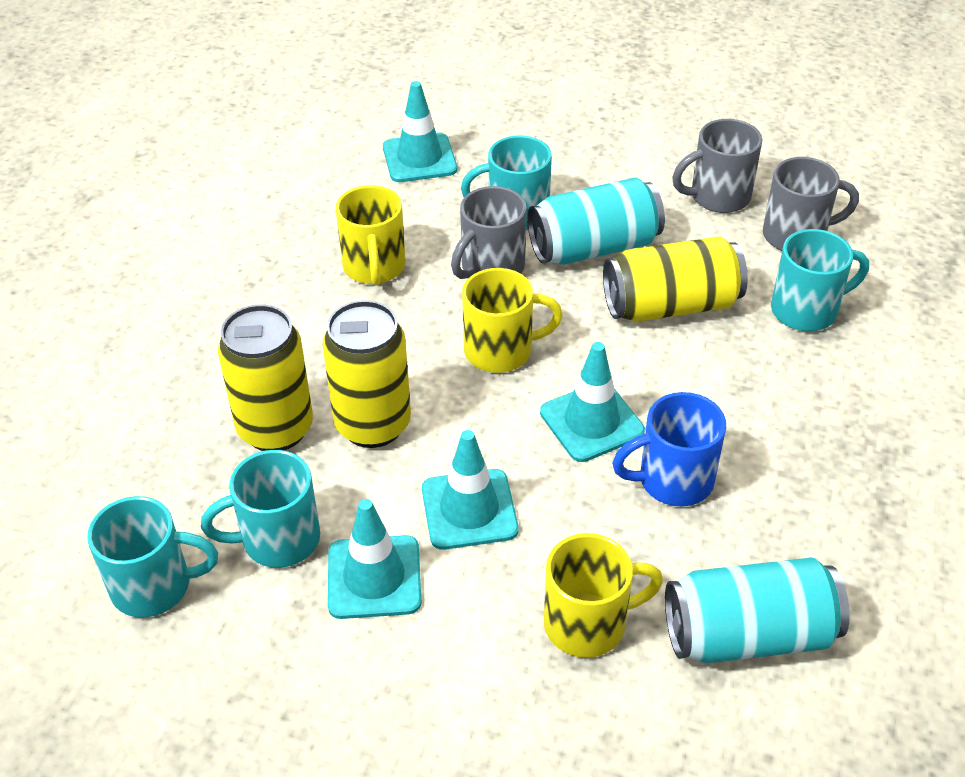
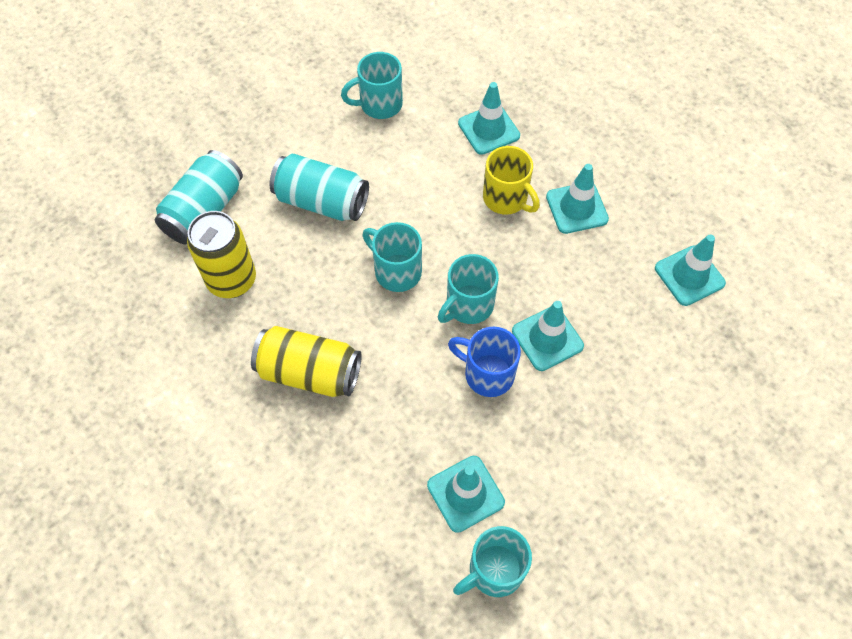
grey mug: [451,186,527,279] [672,119,762,213] [763,157,859,251] = 3 -> none = 0
turquoise traffic cone: [328,499,422,619] [383,81,457,182] [422,430,519,550] [540,342,645,462] = 4 -> [427,456,505,533] [458,82,520,155] [512,301,584,371] [546,164,609,234] [655,235,726,306] = 5
yellow can: [218,304,313,451] [322,300,411,448] [603,237,748,322] = 3 -> [187,211,256,298] [251,326,362,397] = 2
yellow mug: [336,185,406,286] [462,268,563,373] [544,533,663,658] = 3 -> [483,146,540,215] = 1

